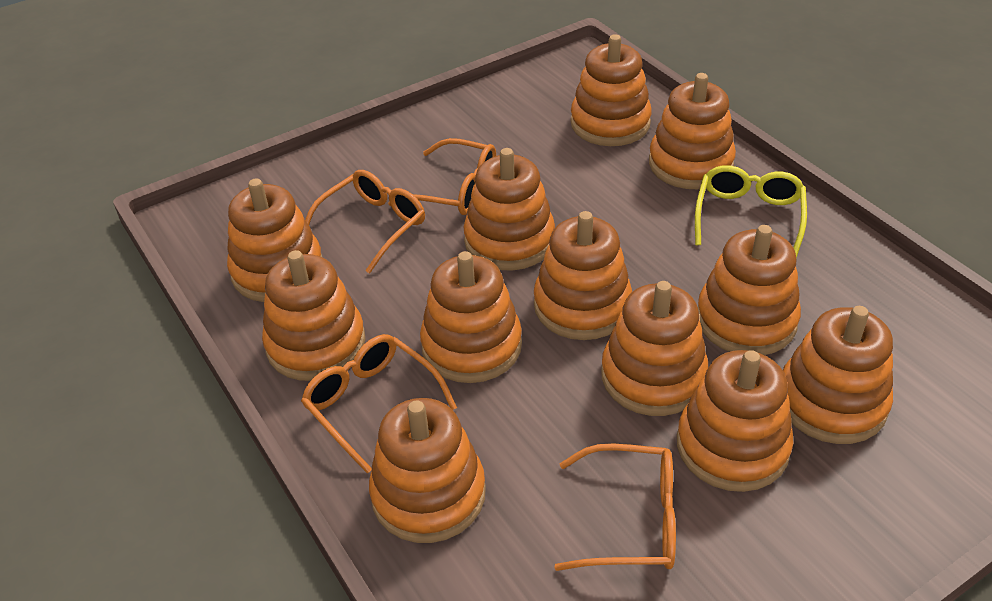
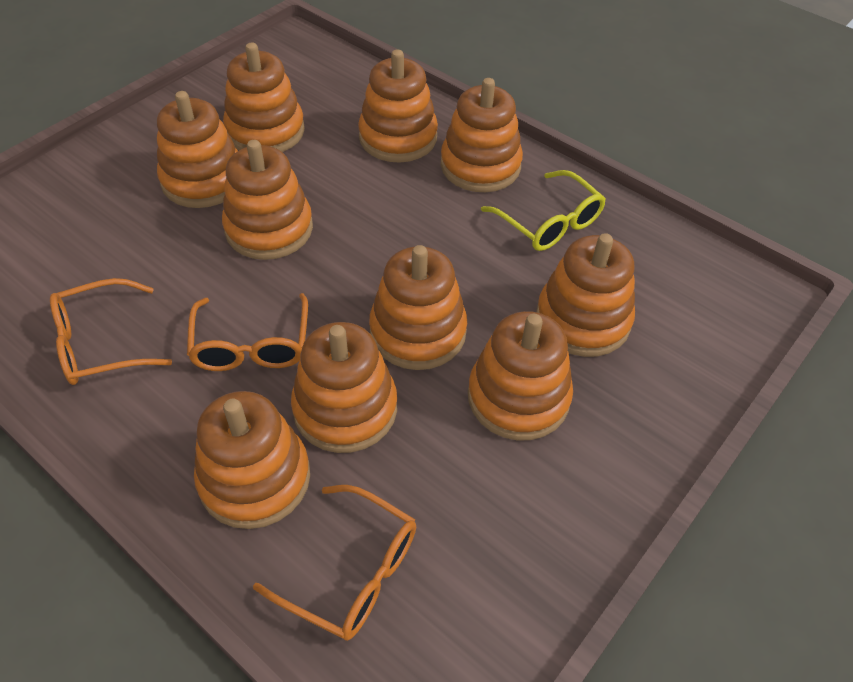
orange glasses: [301,334,457,474] [305,170,425,274] [388,138,496,215] [554,443,676,571] = 4 -> [50,278,172,385] [187,293,308,371] [253,485,416,641] = 3
orange stacking toy: [227,178,322,302] [262,250,366,381] [369,398,486,543] [420,251,522,383] [464,148,555,271] [534,211,632,340] [571,34,652,146] [601,281,708,416] [649,73,736,189] [677,350,794,492] [698,225,801,355] [783,306,893,444] = 12 -> [157,91,238,208] [194,391,310,529] [222,140,313,260] [223,43,305,152] [291,322,397,453] [358,49,438,163] [369,245,467,370] [441,78,523,192] [468,311,573,440] [536,233,635,357] = 10

